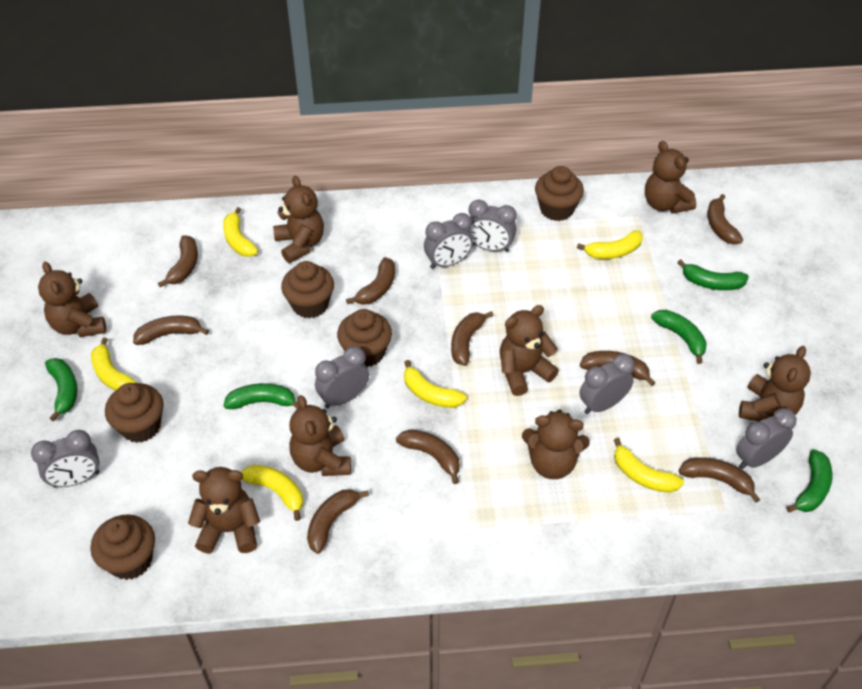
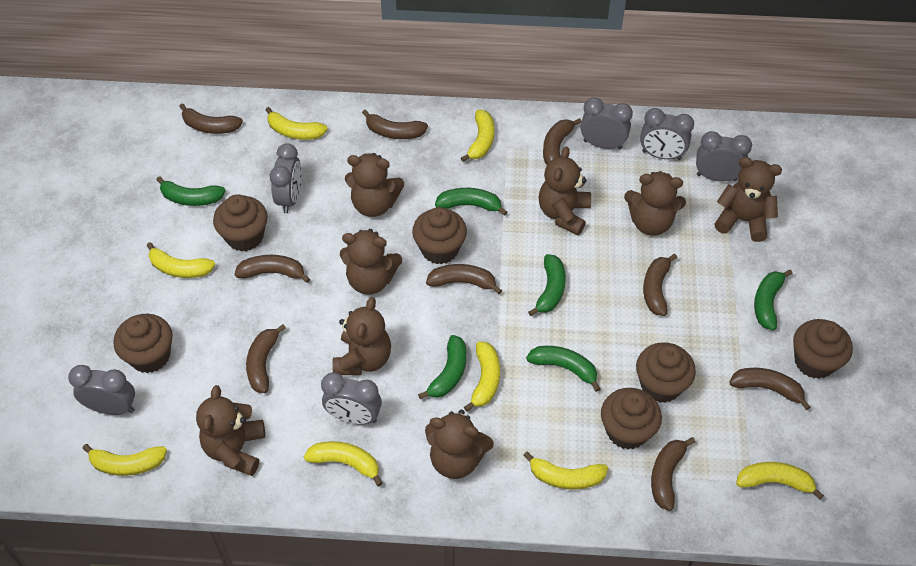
brown cupcake: [91,514,155,580] [105,383,164,443] [281,261,334,318] [337,309,392,367] [535,166,584,221] = 5 -> [113,314,173,373] [213,194,268,251] [412,207,467,264] [601,388,662,449] [636,342,696,403] [793,319,853,379] = 6
green banana: [45,358,78,421] [224,383,299,409] [651,310,707,364] [677,259,749,290] [786,449,832,512] = 5 -> [156,176,226,206] [418,335,466,399] [435,188,507,216] [526,346,601,392] [528,254,566,316] [754,269,793,330] = 6
yellow banana: [91,338,137,391] [223,207,258,257] [241,465,303,521] [404,360,467,408] [577,230,643,259] [614,438,684,493] = 6 -> [82,444,167,476] [147,242,215,278] [266,107,328,140] [304,441,383,487] [461,110,495,162] [464,341,500,412] [523,451,608,490] [736,462,824,499] = 8

